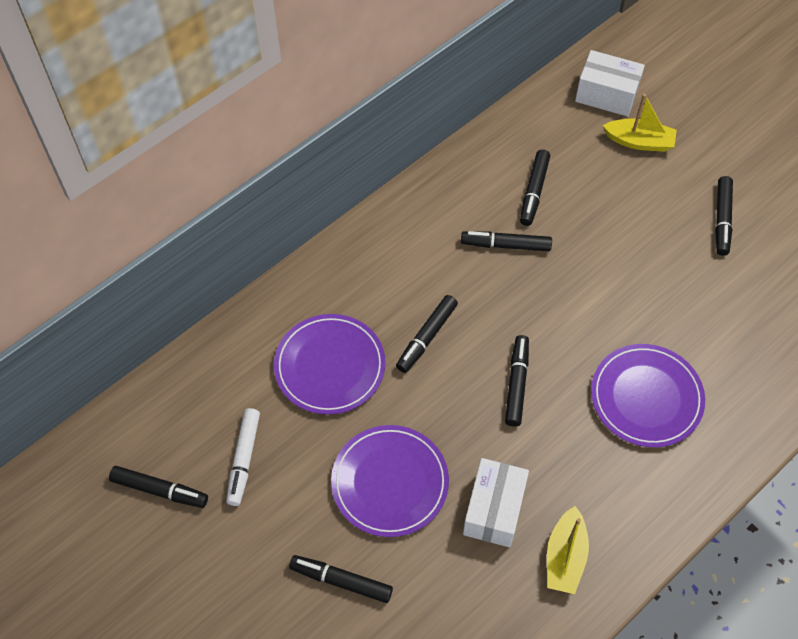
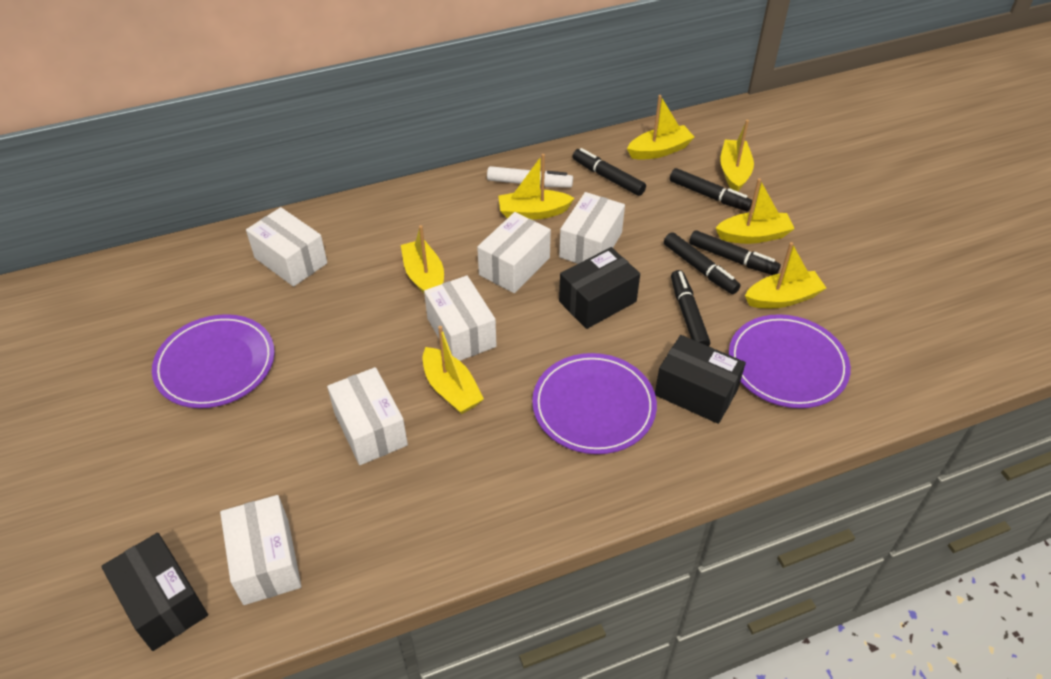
black box: none = 0 -> [101,533,208,651] [559,247,640,329] [655,335,746,424] = 3
black marker: [109,466,208,508] [289,555,393,603] [396,295,458,373] [461,231,552,251] [505,335,529,427] [520,150,550,226] [715,176,733,256] = 7 -> [572,148,646,196] [664,232,741,294] [670,168,752,211] [671,270,710,346] [689,230,781,275] = 5
white box: [463,458,529,547] [575,50,645,117] = 2 -> [220,495,301,605] [246,207,327,287] [327,367,408,465] [424,275,497,361] [477,212,551,293] [559,192,625,264] = 6
yellow boat: [547,506,589,594] [603,94,677,152] = 2 -> [401,225,444,293] [423,326,484,414] [498,154,574,220] [627,95,695,160] [716,178,795,244] [720,120,754,191] [745,242,826,308] = 7

